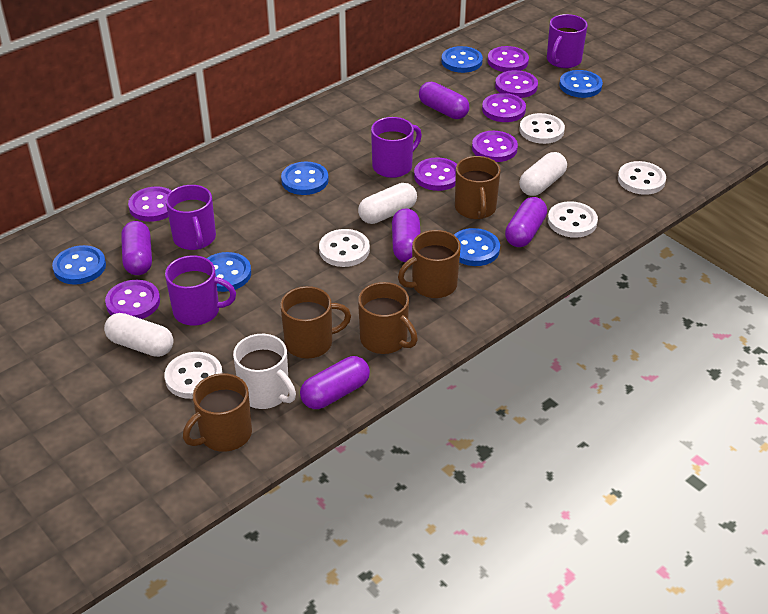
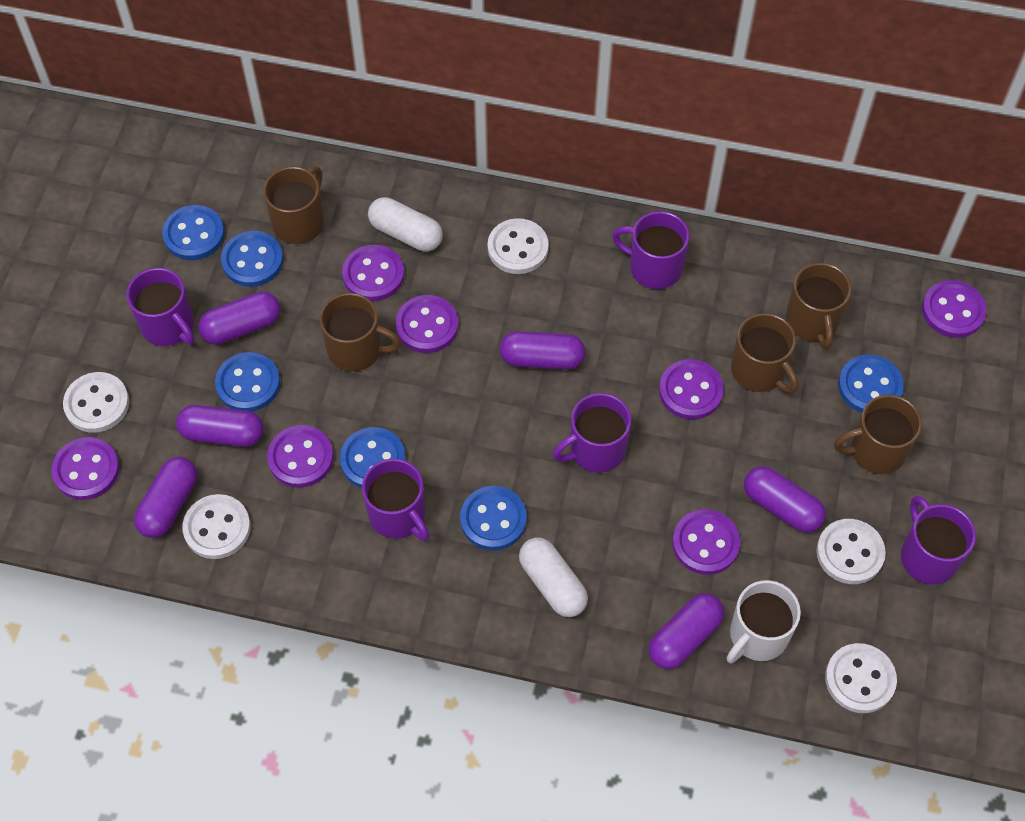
purple capsule: [121,221,152,275] [300,356,370,409] [392,208,421,262] [419,82,469,119] [505,197,547,247] = 5 -> [134,457,197,538] [176,405,264,447] [198,292,281,345] [500,331,585,370] [649,593,724,669] [744,466,826,533] = 6
purple mug: [165,185,216,250] [165,255,236,326] [371,117,422,178] [547,14,588,68] = 4 -> [126,268,195,346] [362,459,429,541] [553,393,631,473] [612,211,689,289] [901,496,976,584] = 5
white capsule: [104,313,173,357] [358,183,417,224] [519,152,567,196] = 3 -> [368,197,443,252] [519,537,588,617] = 2

